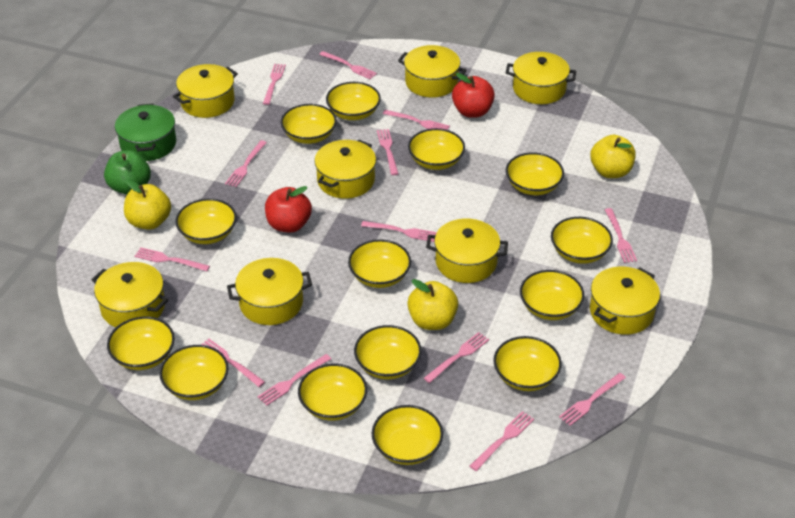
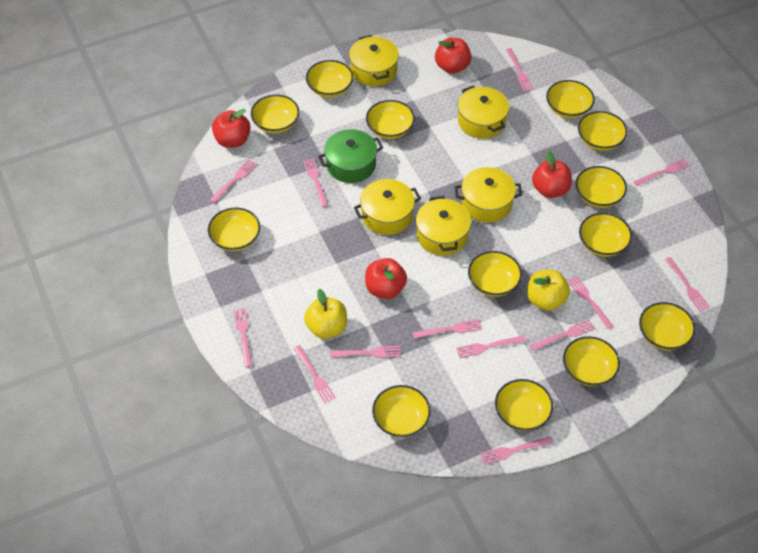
green apple: [104,150,151,194] = 1 -> none = 0
red apple: [265,186,312,232] [452,73,495,118] = 2 -> [212,109,251,148] [365,258,407,299] [435,38,472,74] [532,151,572,198] = 4
yellow apple: [124,179,171,230] [407,279,458,330] [590,135,636,178] = 3 -> [304,289,347,339] [527,270,570,311] = 2
yellow bowl: [107,317,175,370] [160,345,229,400] [175,198,237,244] [281,104,337,144] [298,364,367,421] [326,82,381,120] [348,239,411,288] [354,325,421,379] [372,405,443,465] [408,128,465,170] [493,336,562,391] [506,152,564,195] [520,270,585,320] [551,217,613,264] = 14 -> [208,208,260,251] [251,95,299,133] [306,60,353,97] [366,100,415,139] [372,385,431,437] [468,251,522,297] [495,379,553,431] [546,80,595,118] [563,336,620,386] [576,166,627,208] [578,111,627,151] [579,213,632,257] [639,302,695,350] = 13
yellow pot: [92,262,168,327] [173,64,238,118] [227,258,312,325] [314,140,376,199] [398,45,467,98] [426,219,508,283] [506,52,576,104] [590,267,660,335] = 8 -> [349,35,399,86] [354,179,421,235] [416,196,471,255] [455,167,522,223] [458,86,509,139] = 5

